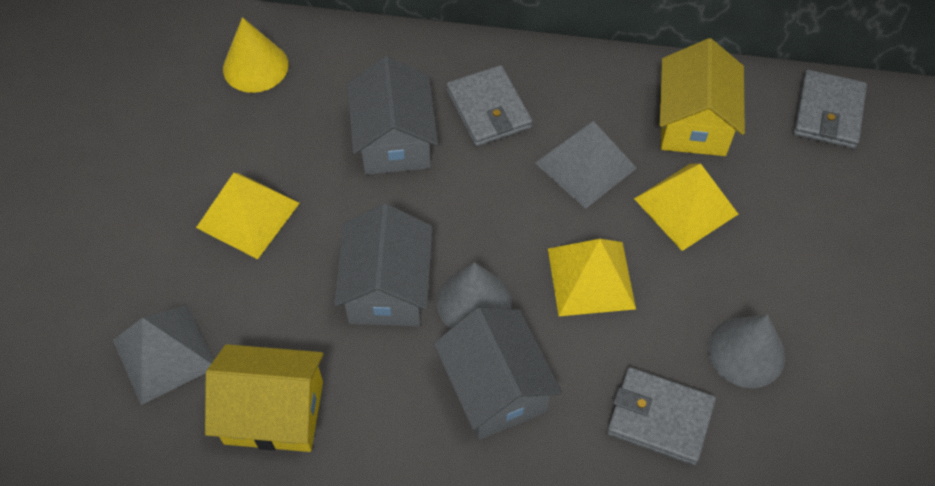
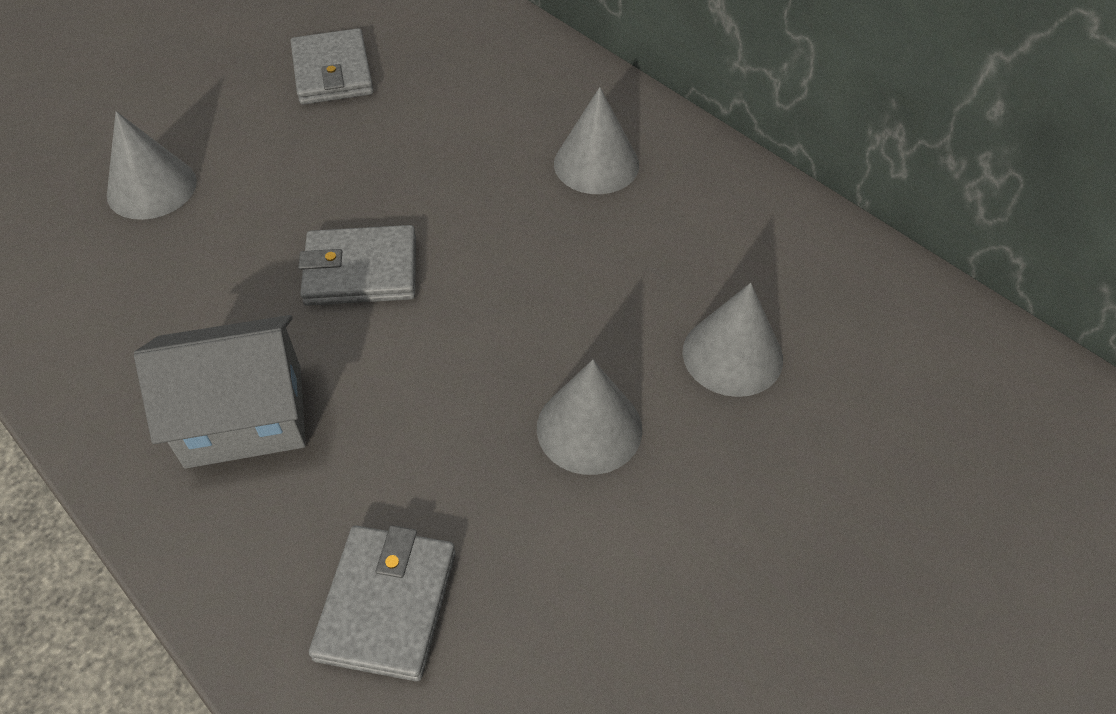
grey cone: [437,262,511,329] [708,315,785,388] = 2 -> [107,111,197,220] [537,360,642,475] [554,87,639,194] [683,283,783,397] = 4
grey house: [334,203,433,326] [347,56,438,175] [434,307,562,440] = 3 -> [134,315,306,468] = 1
grey pyramid: [113,305,214,405] [535,121,637,209] = 2 -> none = 0
yellow cone: [223,17,288,93] = 1 -> none = 0
yellow house: [205,344,324,452] [660,38,745,156] = 2 -> none = 0
yellow pyramid: [196,173,300,259] [548,239,636,316] [634,163,738,251] = 3 -> none = 0

